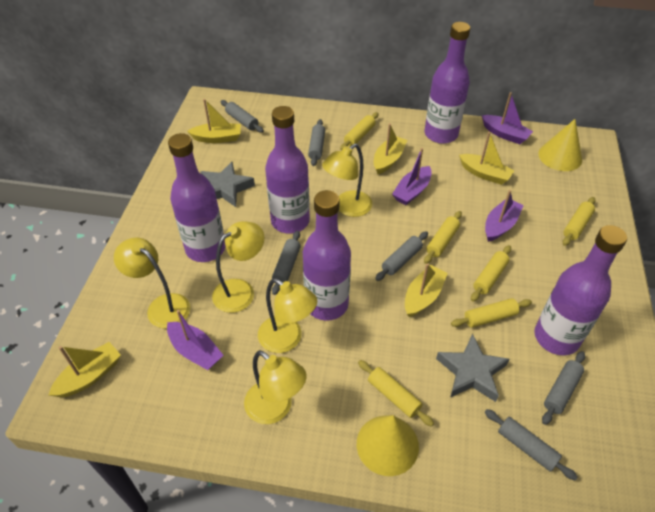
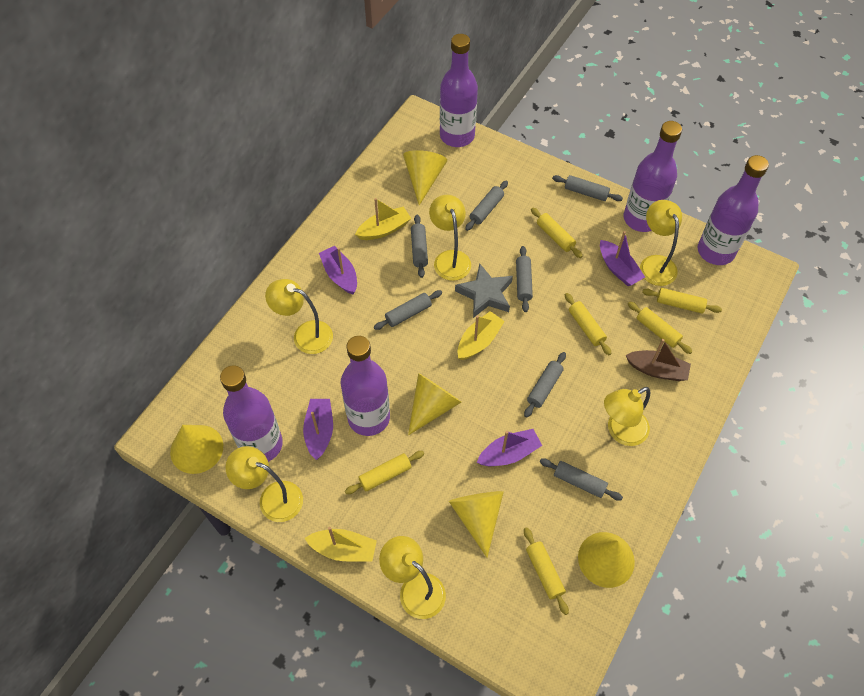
brown boat: none = 0 -> [626,339,691,381] = 1
grey rolling pin: [221,100,264,133] [272,231,301,295] [308,119,325,166] [375,231,428,281] [485,409,578,481] [542,351,585,425] = 6 -> [374,290,442,330] [411,214,428,278] [465,181,508,231] [516,246,533,312] [524,352,566,417] [540,459,623,501] [552,175,623,201] = 7
grey star: [200,162,255,207] [436,334,509,402] = 2 -> [455,263,513,318] = 1
yellow boat: [49,342,121,397] [187,99,241,143] [374,124,407,174] [405,263,448,317] [459,132,515,185] = 5 -> [305,527,377,562] [355,198,411,240] [458,311,505,360] = 3
yellow cone: [357,415,419,476] [538,119,582,171] = 2 -> [170,425,223,474] [403,150,447,205] [408,373,461,435] [449,491,504,557] [578,532,635,588] = 5
yellow lamp: [114,238,191,329] [212,221,264,313] [244,350,306,424] [258,278,317,353] [322,143,372,217] = 5 -> [226,446,303,522] [265,279,333,354] [379,536,446,619] [429,195,471,281] [604,387,650,446] [640,200,682,286] = 6

